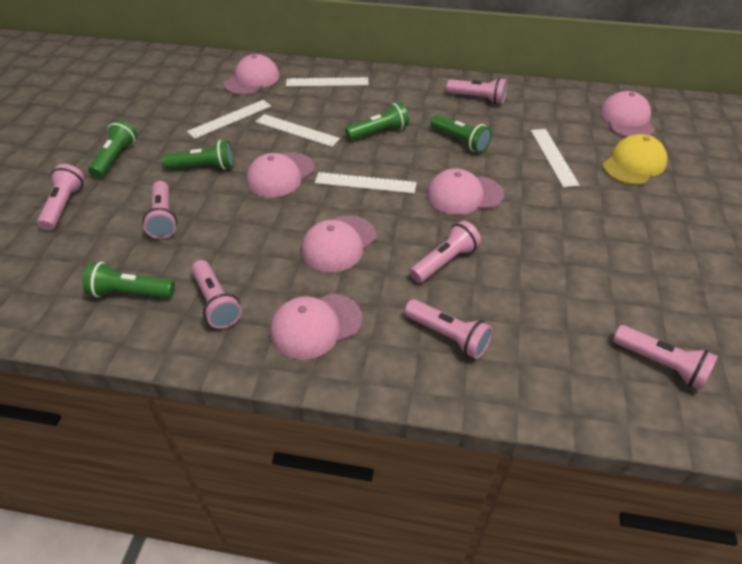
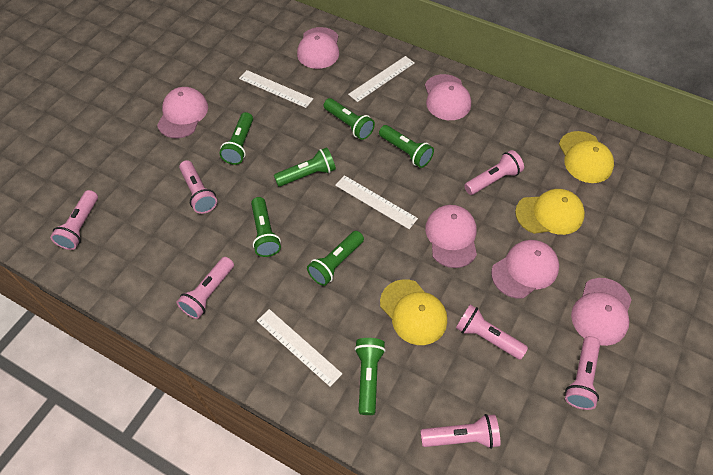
green flashlight: [82,262,175,298] [88,120,137,178] [162,140,234,170] [345,102,409,141] [431,115,492,153] = 5 -> [219,112,253,165] [251,197,281,257] [274,147,336,187] [307,231,364,286] [324,98,375,140] [355,338,386,415] [379,125,434,168] = 7
white ruler: [187,100,271,139] [255,114,340,147] [286,77,369,87] [315,172,417,194] [531,129,580,187] = 5 -> [239,70,313,108] [257,309,342,387] [335,175,418,229] [348,56,415,102] = 4
yellow cap: [602,134,667,185] = 1 -> [380,279,447,345] [515,189,585,235] [559,131,614,183] = 3

